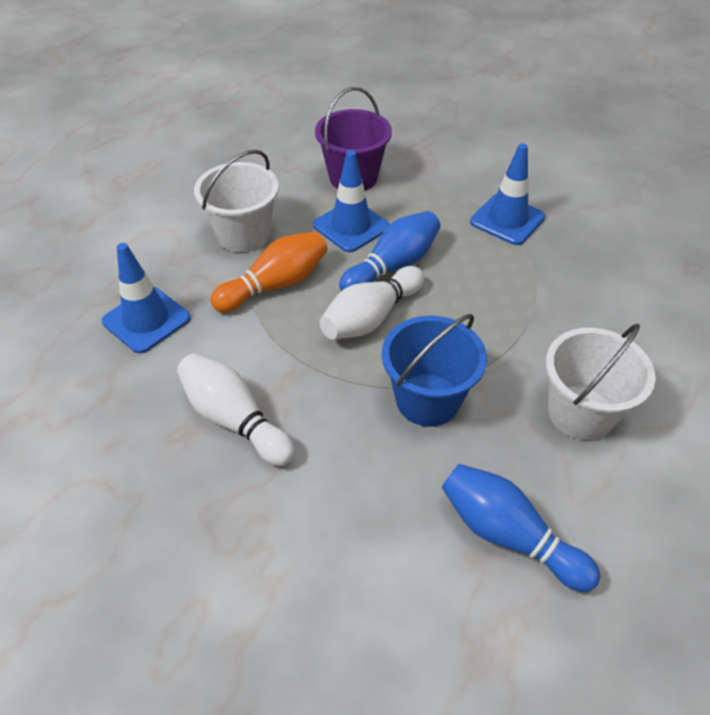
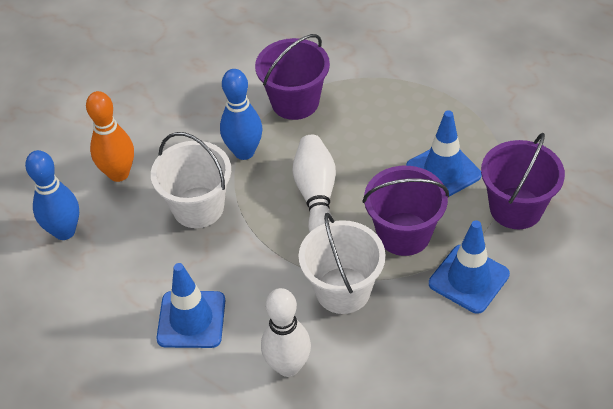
blue bucket: [382,314,487,427] = 1 -> none = 0
purple bucket: [315,87,392,191] = 1 -> [255,34,330,120] [363,166,449,256] [481,133,565,229] = 3

